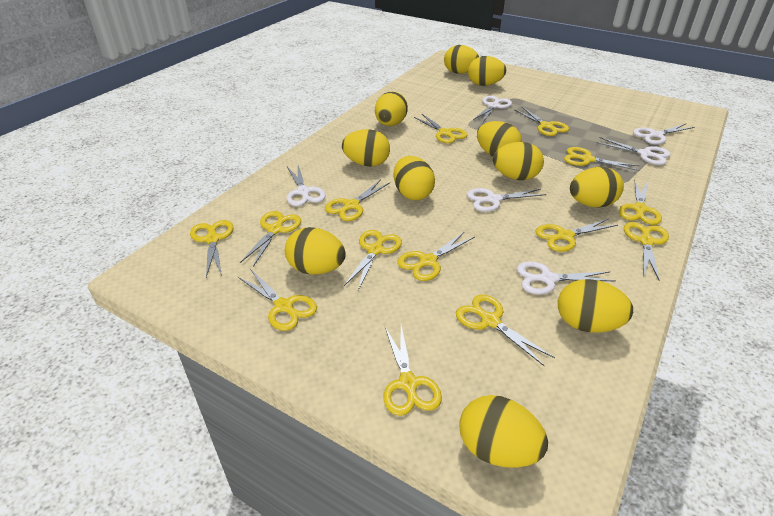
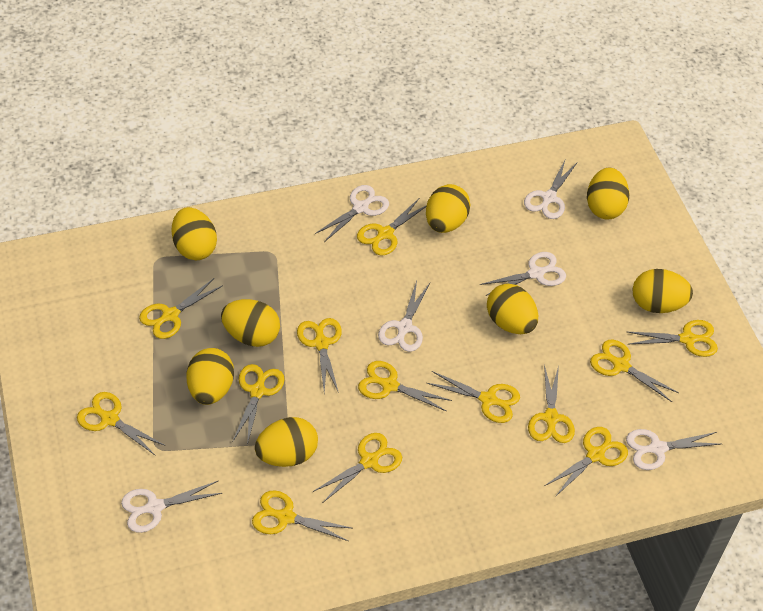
yellow egg: [285,227,346,275] [342,129,390,167] [375,92,408,126] [394,156,435,201] [444,45,479,74] [459,395,548,468] [468,56,506,86] [477,121,522,157] [493,142,544,180] [558,279,633,333] [570,167,624,208] = 11 -> [171,207,217,260] [187,348,234,405] [221,299,280,347] [255,417,318,467] [426,184,470,233] [487,284,538,334] [587,168,630,220] [632,269,693,313] = 8
yellow scissors: [190,220,234,277] [238,269,317,331] [240,211,301,267] [325,179,390,221] [344,230,402,290] [383,325,442,416] [397,231,475,281] [414,114,467,144] [456,294,555,366] [514,107,569,136] [535,218,618,252] [564,147,640,171] [619,181,662,225] [624,222,669,281] = 14 -> [77,392,166,456] [139,278,223,339] [233,364,285,445] [252,490,351,541] [297,318,342,393] [313,433,402,502] [357,199,427,255] [358,361,452,411] [427,371,520,423] [528,364,575,443] [545,427,628,497] [590,340,679,402] [628,320,718,357] = 13

